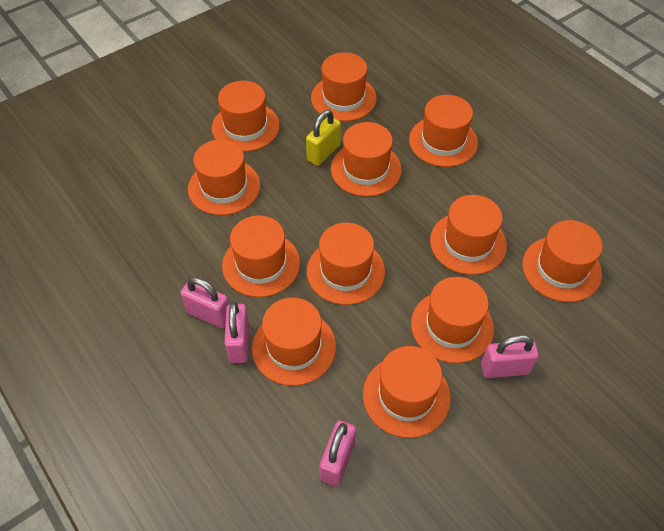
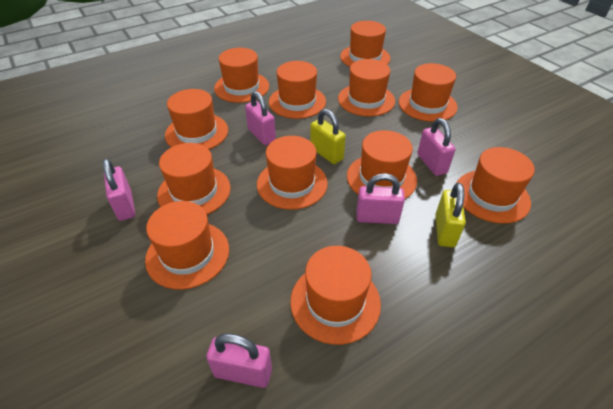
pink padlock: [180,277,229,328] [224,302,249,363] [319,421,356,486] [481,335,539,378] = 4 -> [103,159,135,221] [206,333,272,388] [245,91,276,145] [356,173,405,224] [417,118,455,176] = 5
yellow padlock: [306,110,341,166] = 1 -> [310,109,346,164] [435,183,466,247] = 2

